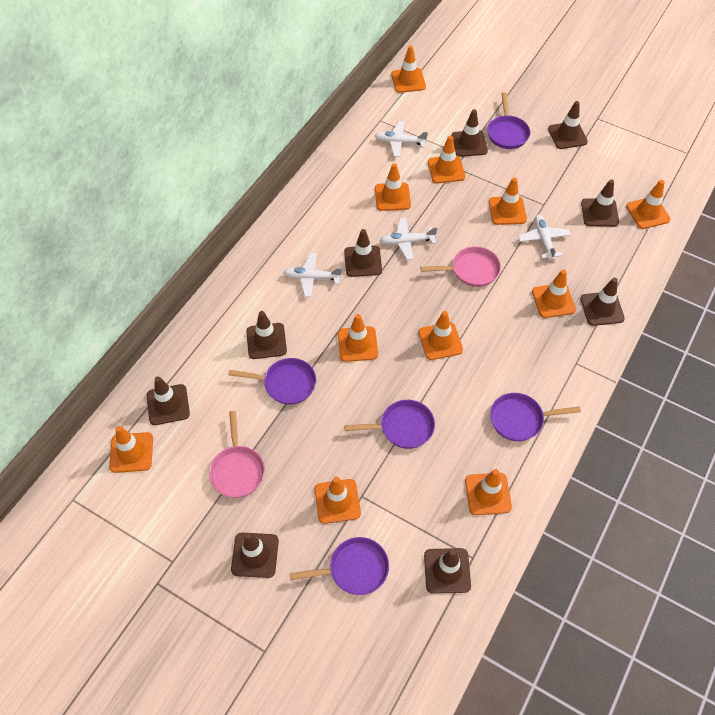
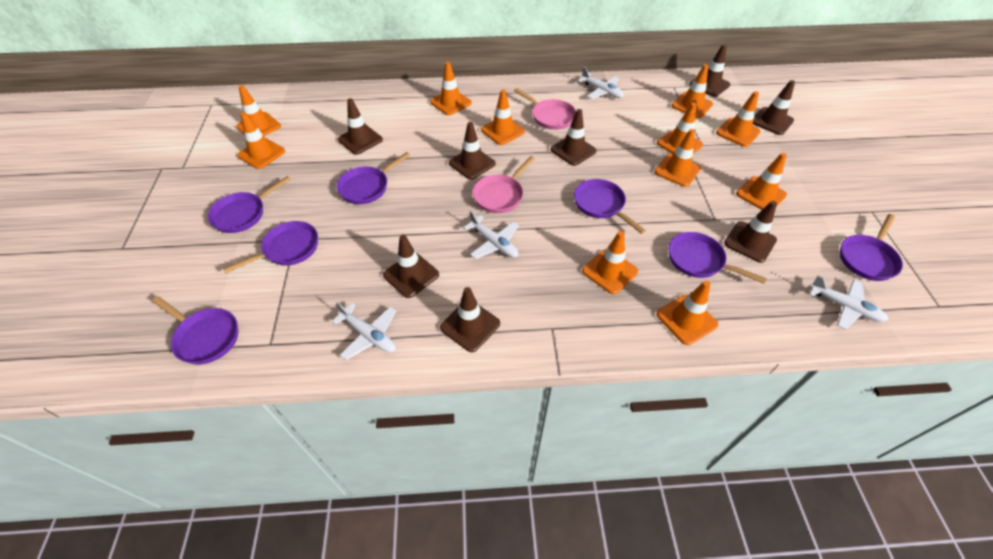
brown traffic cone: [147,376,190,425] [231,533,279,578] [246,311,287,359] [344,229,382,277] [424,548,471,594] [451,109,488,157] [548,101,588,149] [580,278,625,326] [581,180,619,227] = 9 -> [338,98,383,155] [383,235,439,298] [440,287,500,352] [449,122,496,180] [551,109,597,166] [690,44,731,97] [724,201,777,263] [753,80,795,135] = 8
purple pan: [228,358,316,405] [290,537,389,595] [344,400,435,449] [487,92,530,149] [490,393,581,441] = 5 -> [152,296,238,365] [208,176,291,233] [223,221,318,274] [336,152,410,204] [574,179,646,234] [668,232,767,284] [840,214,903,281] = 7

